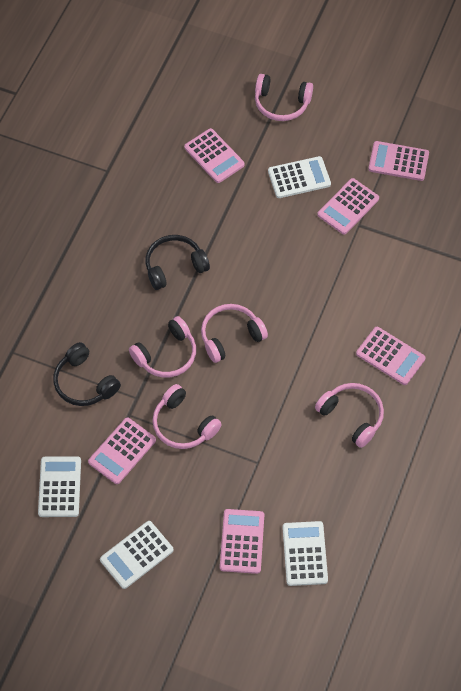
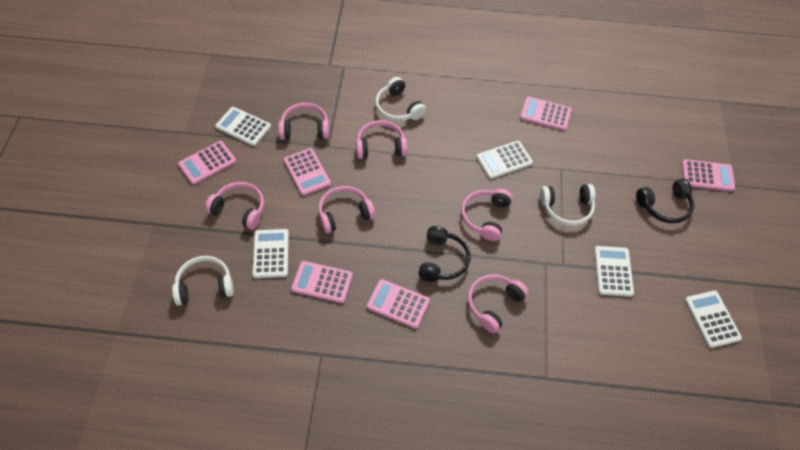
pink headphones: [129,316,196,377] [152,384,222,449] [201,304,268,363] [255,74,313,121] [315,383,384,448] = 5 -> [205,182,264,230] [278,103,329,139] [318,186,375,233] [356,120,407,159] [461,189,512,241] [468,274,529,333] = 6
white calculator: [38,456,81,517] [100,521,174,589] [268,156,331,198] [283,521,328,586] = 4 -> [215,107,271,146] [253,229,289,278] [476,141,533,179] [594,246,634,297] [685,291,742,348] = 5
white headphones: none = 0 -> [172,256,234,306] [375,77,426,121] [540,184,595,226] = 3

